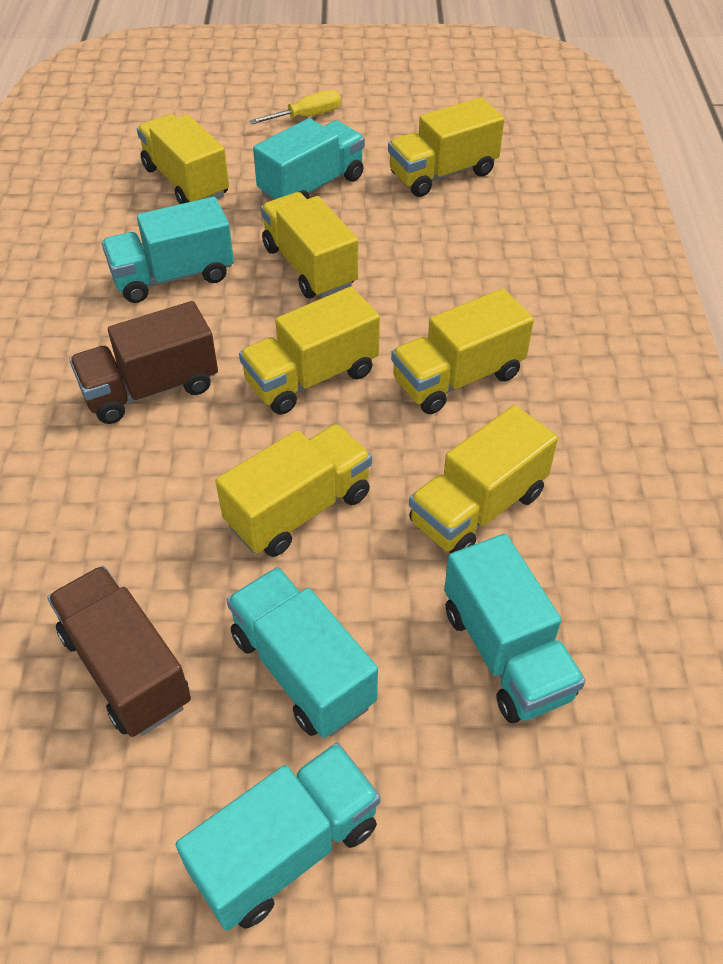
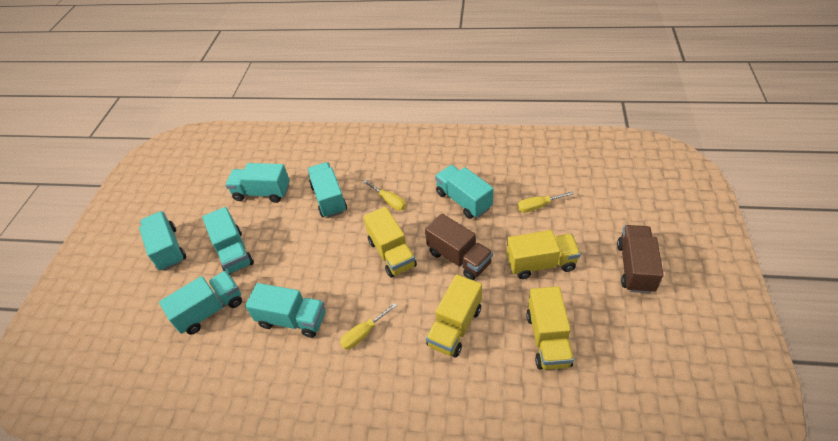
turquoise truck: [102,197,234,303] [176,743,380,931] [227,567,378,738] [253,118,365,201] [444,534,585,723] = 5 -> [139,211,186,271] [159,271,242,335] [202,207,254,274] [225,163,290,203] [245,283,325,338] [307,162,347,218] [435,165,494,219] = 7
yellow screwdriver: [249,90,341,124] = 1 -> [340,303,397,349] [363,180,406,211] [517,191,574,213] = 3
yellow truck: [137,114,229,204] [216,424,372,557] [239,287,380,415] [261,192,358,299] [388,97,504,197] [391,288,534,414] [409,405,558,554] = 7 -> [363,206,417,278] [426,274,482,357] [506,230,581,279] [526,286,574,370] = 4

